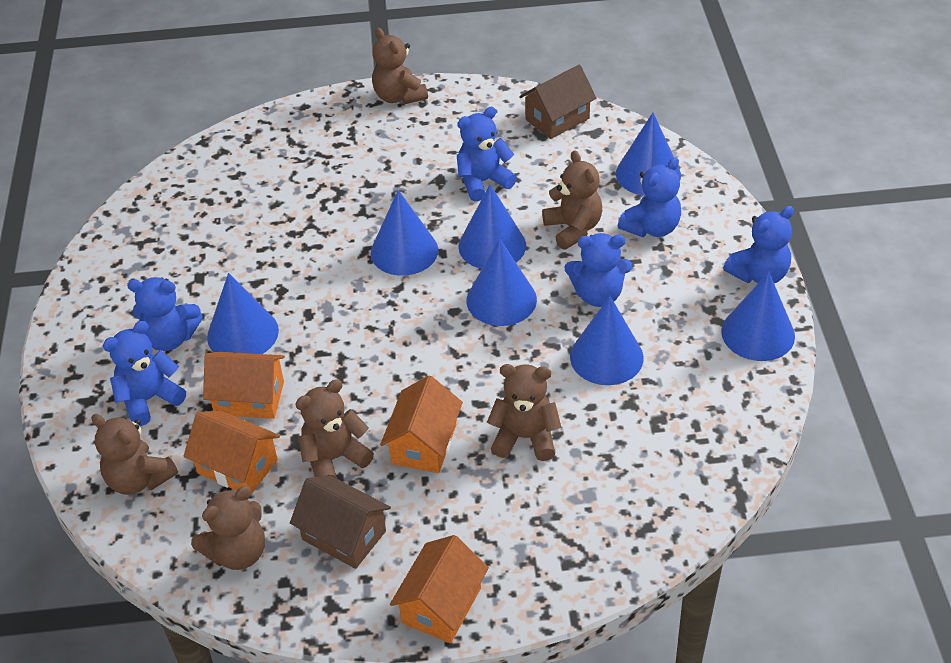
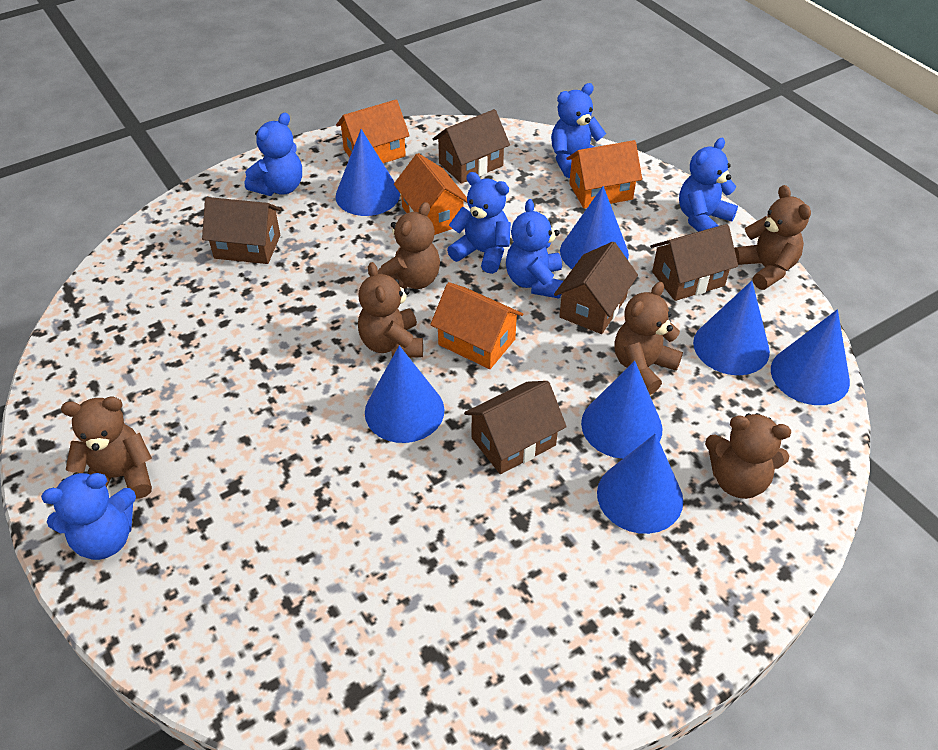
brown house: [290,476,391,569] [519,65,596,139] = 2 -> [202,197,281,264] [433,109,510,184] [464,381,567,474] [554,242,638,334] [650,224,738,301] = 5

